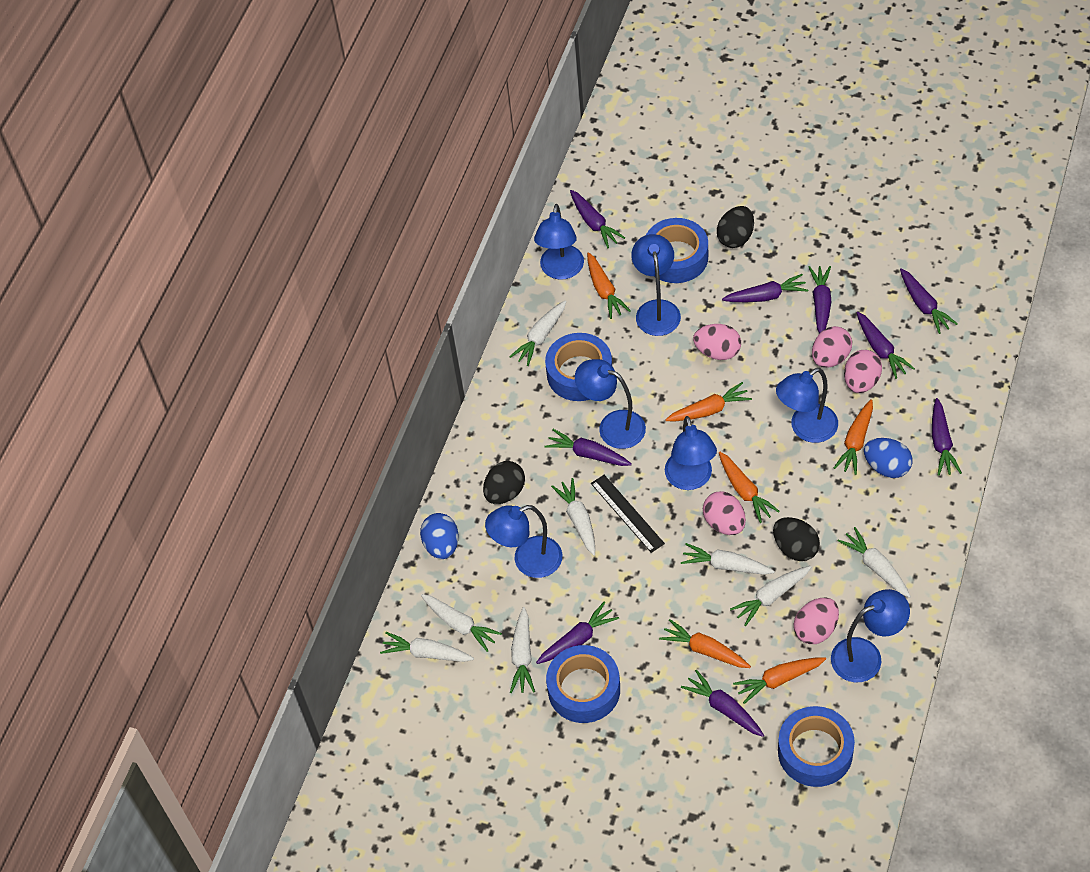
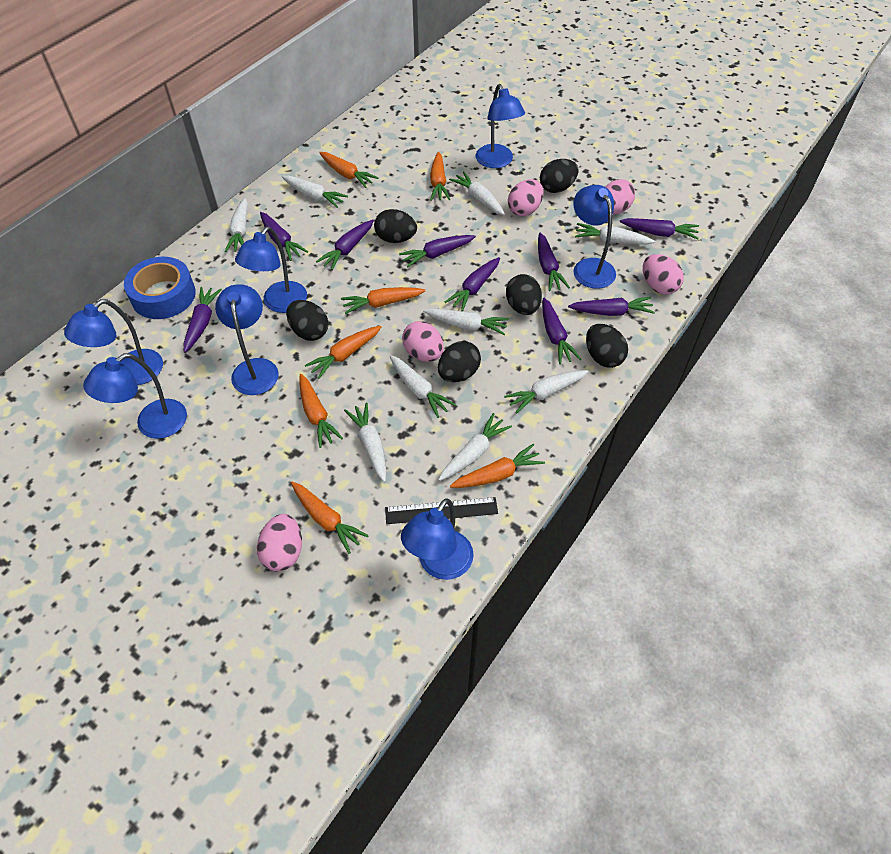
black egg: [483,461,525,504] [717,206,754,248] [773,517,820,561] = 3 -> [286,300,328,341] [374,209,417,243] [438,341,481,382] [506,274,542,315] [540,159,579,193] [586,324,628,368] = 6
blue egg: [420,513,459,559] [864,438,912,478] = 2 -> none = 0
blue tape: [545,333,612,401] [546,645,620,723] [646,218,708,283] [778,706,855,787] = 4 -> [124,257,196,319] = 1
orange carrot: [587,252,631,319] [659,619,751,668] [665,382,752,421] [719,452,780,523] [733,657,826,704] [834,399,873,475] = 6 -> [291,482,369,554] [299,374,343,448] [305,326,381,379] [319,152,378,188] [341,287,425,314] [430,152,450,201] [450,444,545,488] = 7
white carrot: [380,632,474,662] [421,594,502,652] [509,300,567,366] [510,607,535,693] [551,478,595,556] [681,543,775,575] [730,566,811,626] [837,527,911,598] = 8 -> [224,198,248,252] [282,176,348,208] [344,403,386,482] [390,355,456,418] [423,308,509,335] [438,413,512,481] [449,171,505,215] [504,370,589,414] [575,223,655,245] = 9

